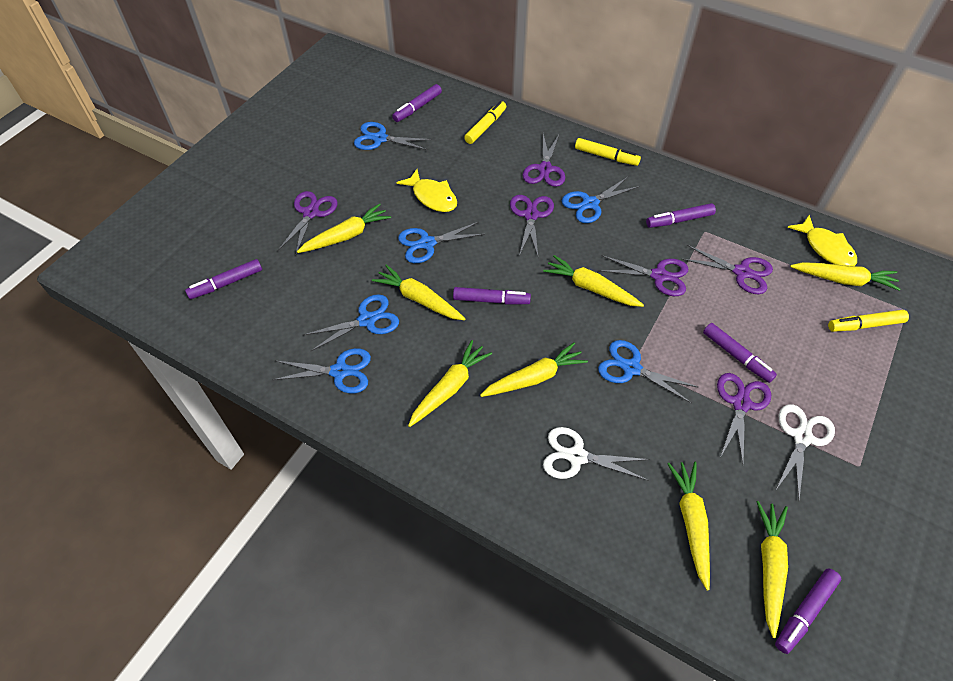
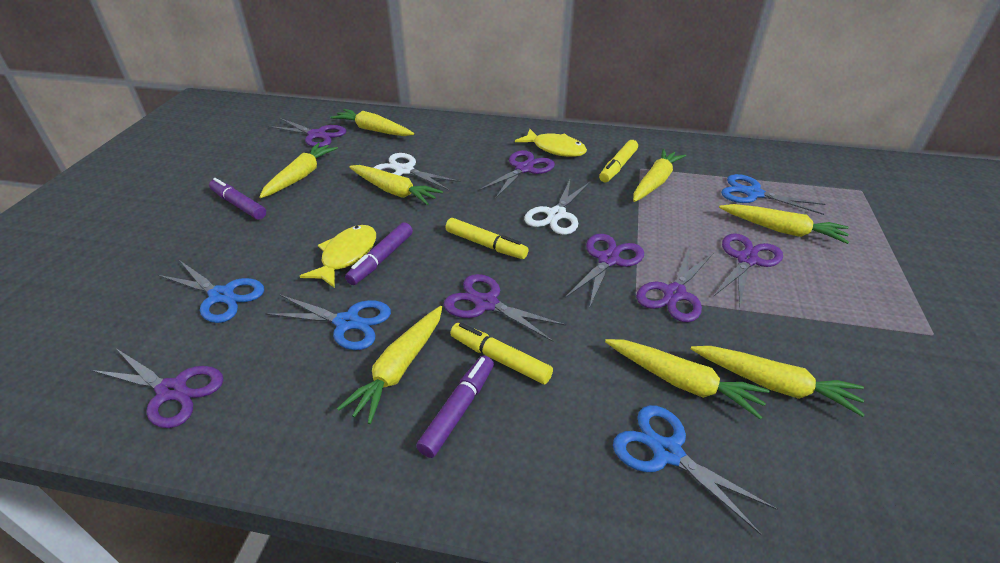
blue scissors: [272,348,371,394] [304,294,399,351] [354,122,432,150] [398,222,485,263] [562,177,640,223] [598,340,698,404] = 6 -> [158,260,264,323] [265,294,391,350] [613,405,777,535] [721,174,825,215] = 4
purple marker: [185,259,262,299] [392,84,442,122] [453,287,531,304] [646,203,716,228] [703,323,777,383] [775,568,841,654] = 6 -> [209,178,266,220] [345,222,413,285] [416,355,494,458] = 3
purple scissors: [278,191,338,254] [510,195,554,256] [523,133,565,187] [598,255,688,296] [682,245,773,294] [717,373,771,463] = 6 -> [91,349,224,428] [268,118,346,148] [444,274,566,342] [479,150,555,199] [565,234,644,308] [636,246,713,322] [713,233,783,308] = 7

